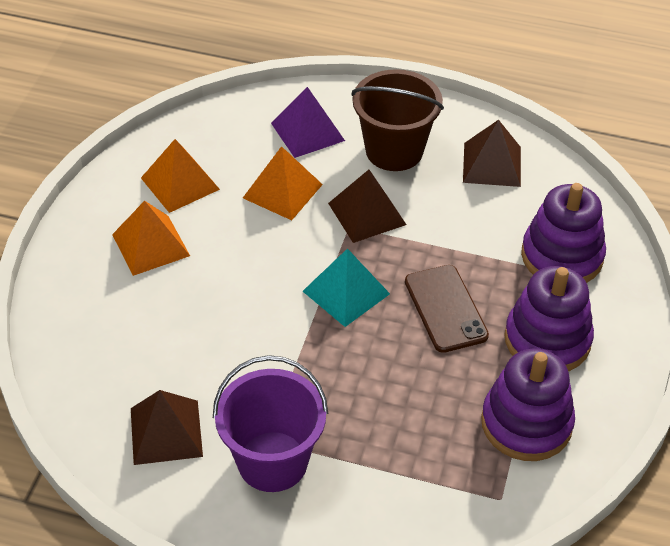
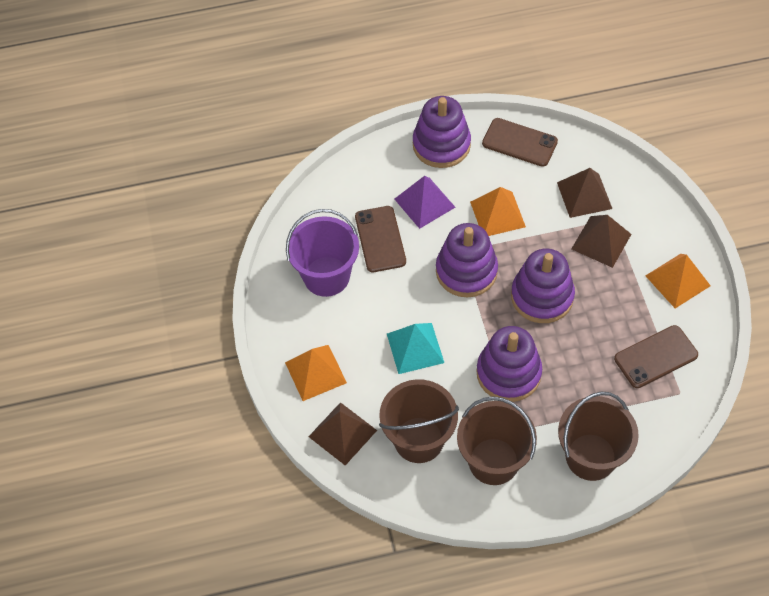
brown bucket: [352,69,444,171] = 1 -> [379,379,459,463] [457,396,537,485] [558,392,639,481] = 3
brown phone: [405,265,489,353] = 1 -> [355,206,406,272] [482,118,558,167] [614,325,698,388] = 3
purple stacking toy: [481,349,575,461] [504,266,594,371] [521,183,606,283] = 3 -> [413,96,471,168] [436,223,498,298] [476,326,542,402] [511,249,575,323] = 4

